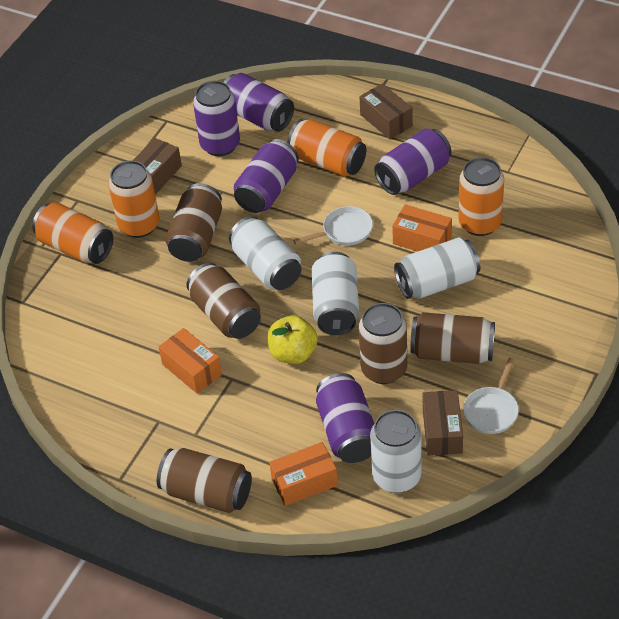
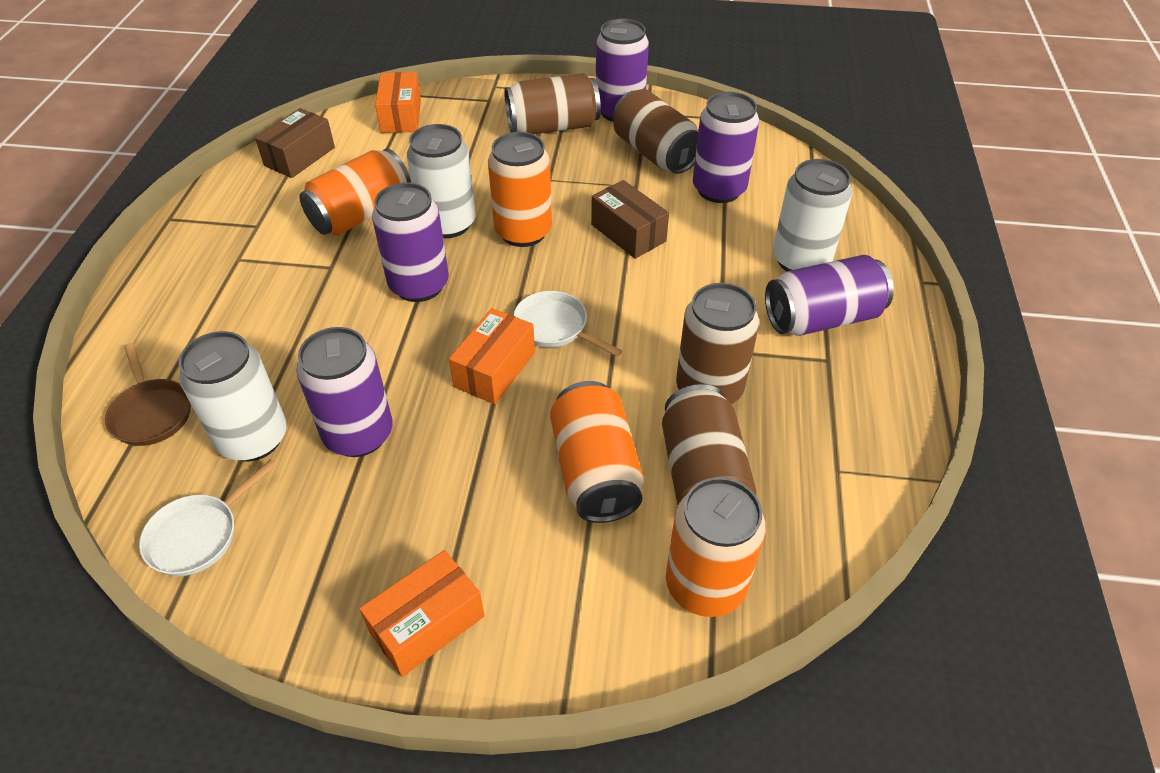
brown box: [133,138,182,195] [359,83,413,139] [423,390,463,456] = 3 -> [255,108,335,178] [591,180,669,259] = 2
brown can: [157,448,252,513] [165,183,222,262] [186,263,261,339] [359,303,407,384] [410,312,495,364] = 5 -> [505,73,601,134] [613,89,698,174] [662,384,757,505] [676,283,759,404] = 4
brown pan: none = 0 -> [105,343,191,446] = 1
white can: [229,216,302,290] [312,252,359,335] [370,410,422,493] [394,237,480,299] = 4 -> [179,331,287,462] [407,124,476,238] [773,159,852,271] = 3
yellow apple: [268,315,318,364] = 1 -> none = 0

